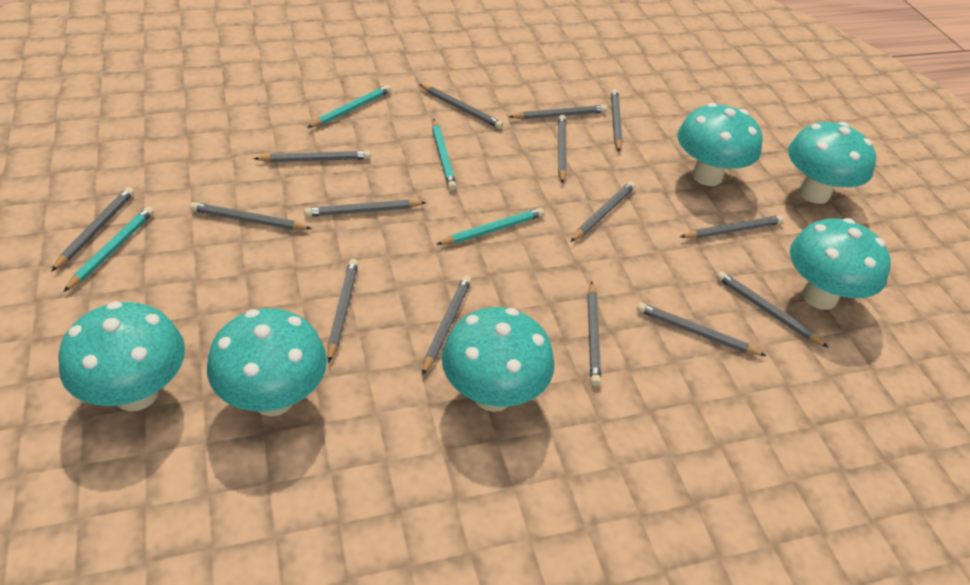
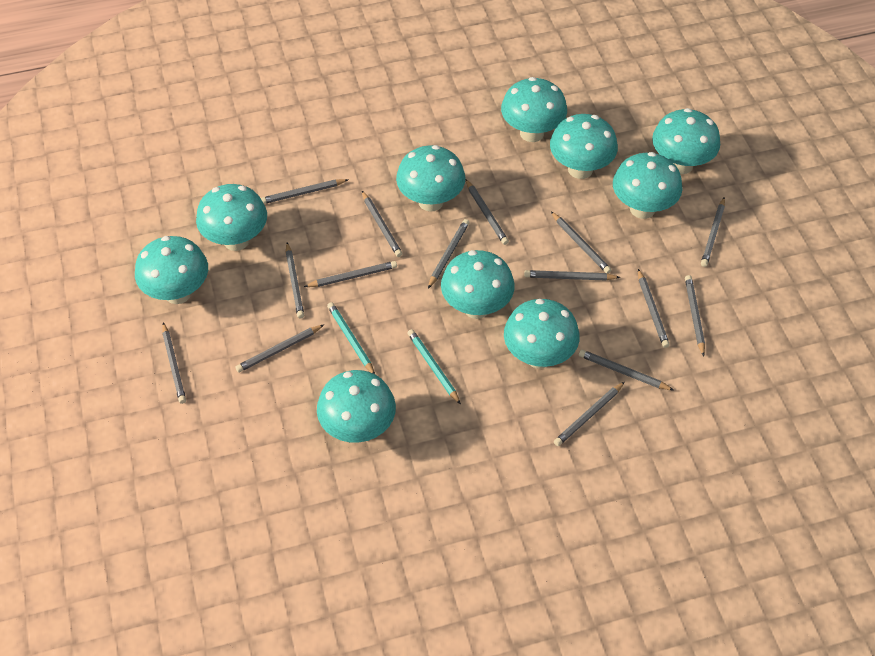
turquoise mushroom: [58,301,185,411] [207,308,327,416] [442,307,554,412] [678,103,763,186] [788,122,876,204] [790,218,891,310] = 6 -> [135,236,208,304] [196,184,267,251] [317,370,396,443] [396,145,465,212] [441,250,515,319] [501,77,567,142] [504,299,580,369] [550,114,618,179] [613,152,683,219] [652,108,720,174] = 10
turquoise pencil: [63,206,154,292] [307,85,391,128] [432,119,457,190] [436,208,544,245] = 4 -> [327,302,375,374] [407,329,461,405] = 2

